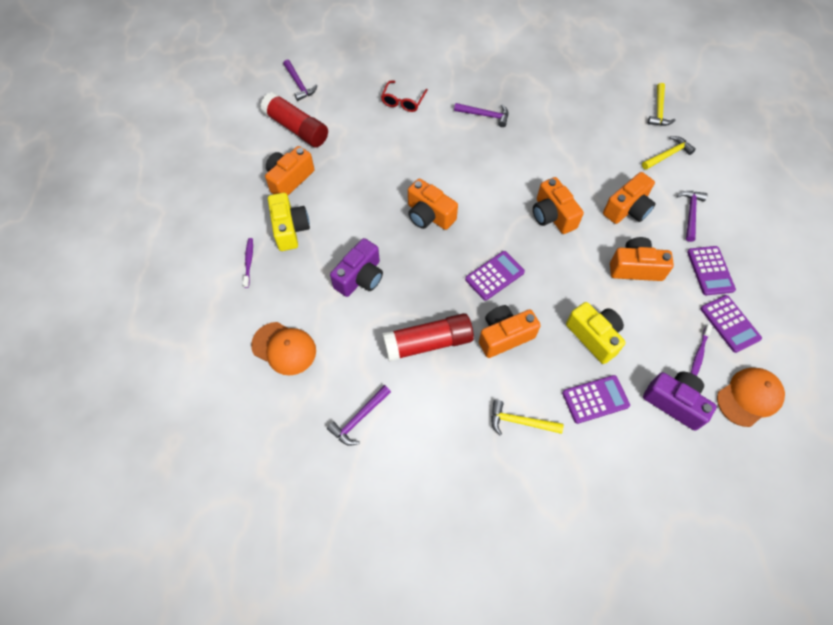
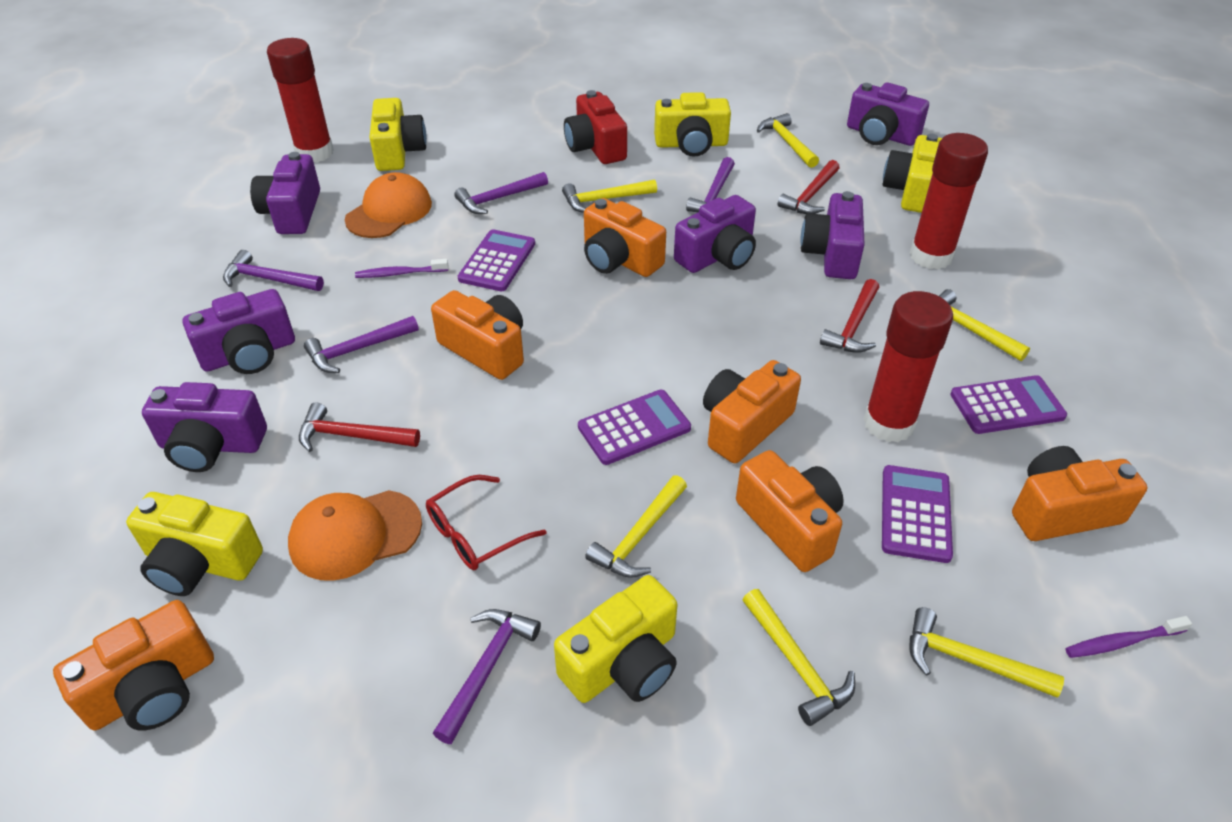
purple camera: [330,238,383,297] [643,372,717,431] = 2 -> [142,382,267,472] [183,289,295,374] [250,152,320,234] [674,195,756,273] [800,191,865,279] [847,82,929,146] = 6
purple hammer: [283,60,318,101] [327,385,391,446] [454,103,508,127] [677,191,707,242] = 4 -> [223,250,324,291] [304,316,419,373] [433,609,541,744] [454,172,548,214] [686,157,735,212] = 5
red camera: none = 0 -> [564,90,627,164] = 1
red glue stick: [260,92,328,147] [382,313,474,361] = 2 -> [267,38,334,163] [863,291,953,442] [910,133,988,270] = 3
red hammer: none = 0 -> [299,402,420,452] [778,160,840,214] [820,279,879,353] = 3
yellow camera: [268,193,310,251] [566,302,626,364] = 2 -> [126,492,263,596] [369,98,427,171] [554,575,677,703] [654,92,731,157] [882,134,942,213] = 5
yellow hammer: [491,400,564,435] [642,136,696,170] [648,83,676,126] = 3 -> [562,179,657,213] [585,475,687,578] [743,589,855,726] [757,113,819,168] [909,607,1064,697] [939,289,1030,361] = 6

